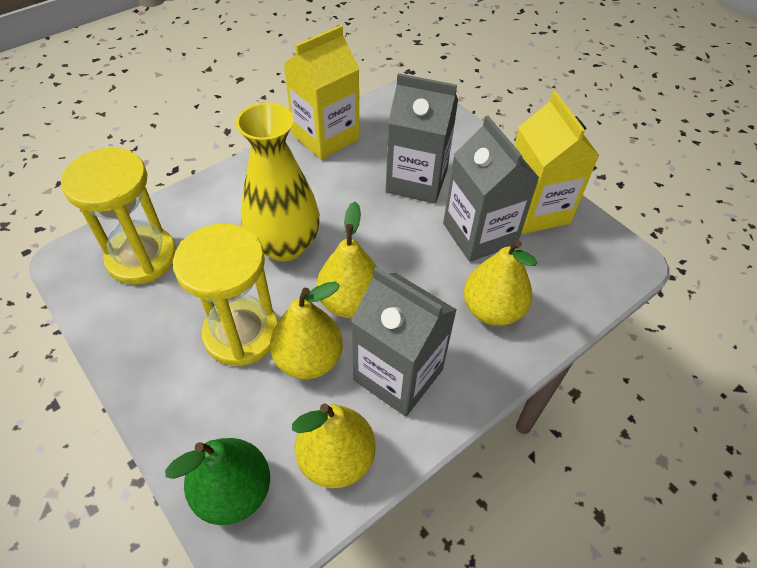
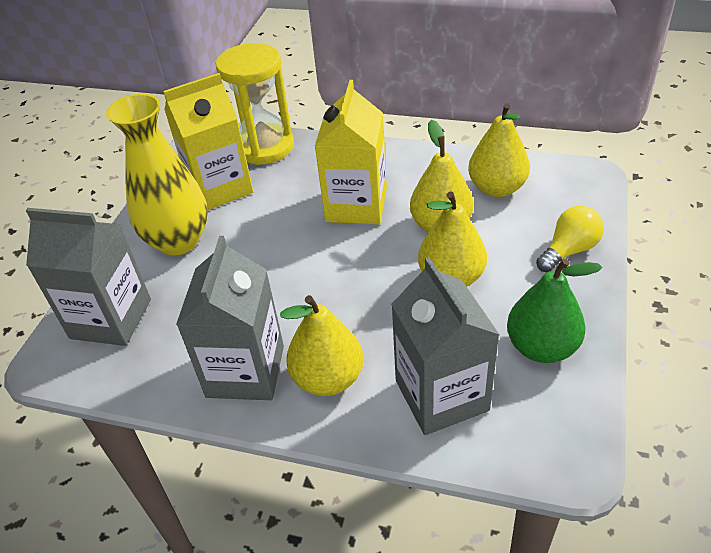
yellow hourglass: [61,148,176,285] [173,224,278,366] = 2 -> [216,43,294,165] = 1
yellow light bulb: none = 0 -> [536,205,604,272] = 1

